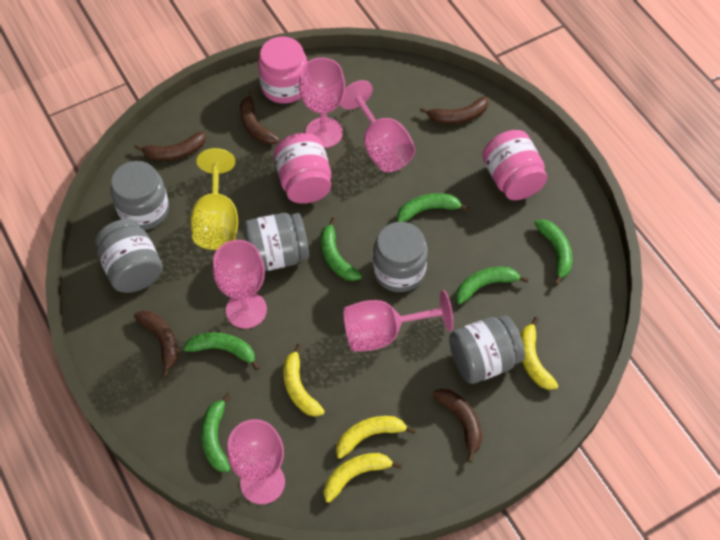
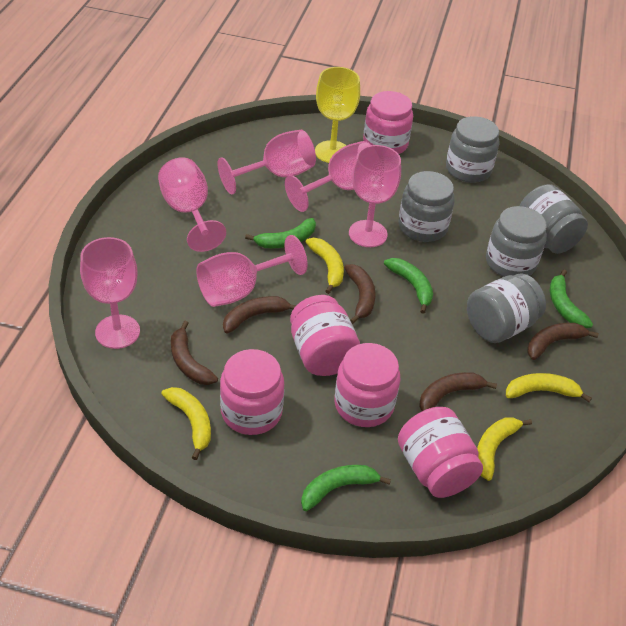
green banana: [183,333,260,371] [201,393,231,472] [321,218,362,281] [397,193,469,222] [456,267,529,305] [534,219,572,285] = 6 -> [245,218,316,248] [301,465,391,511] [384,258,433,314] [550,270,593,328] = 4
pink goblet: [213,240,267,329] [227,419,285,504] [299,57,345,148] [340,80,416,172] [343,290,454,352] = 5 -> [80,237,140,349] [158,157,226,252] [196,235,308,307] [218,130,316,194] [285,141,371,212] [349,145,401,247] = 6
pink jar: [258,36,307,103] [274,133,331,204] [482,130,547,200] = 3 -> [220,349,284,435] [290,295,360,376] [334,343,400,427] [363,91,413,154] [398,407,483,498] = 5

